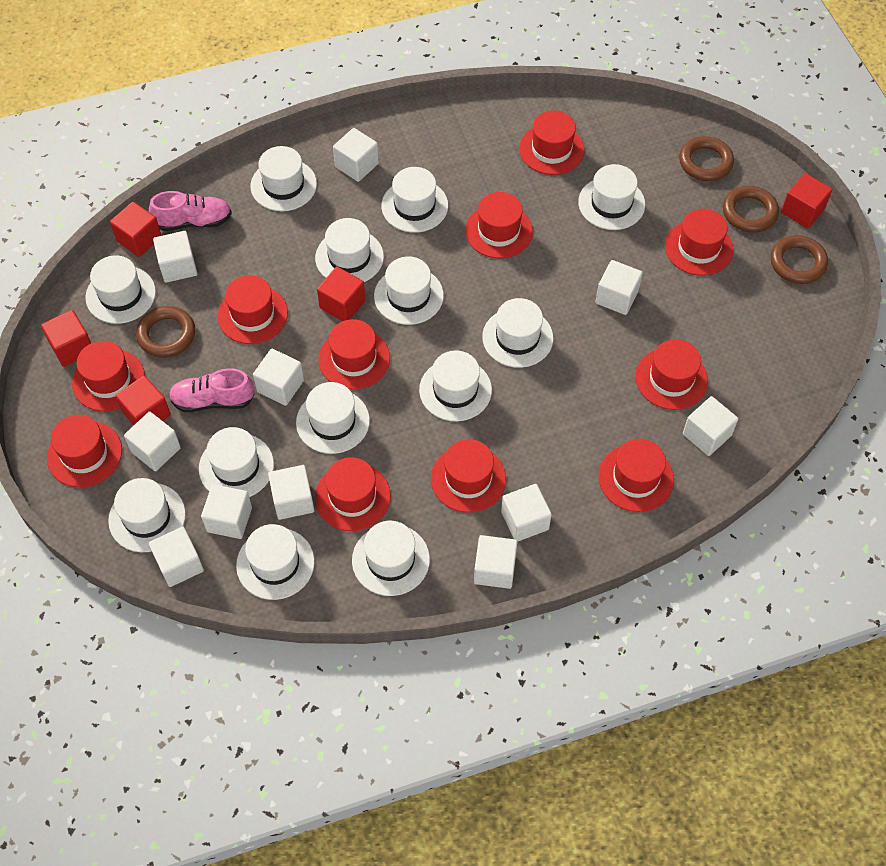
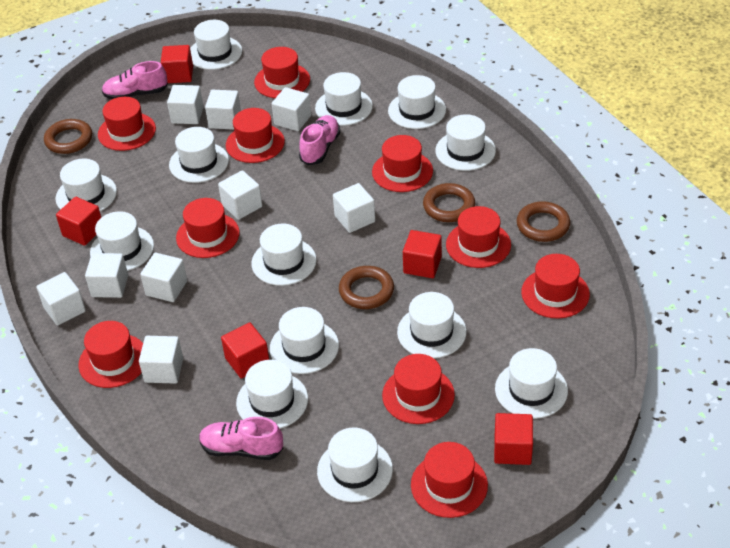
pink shoe: [149,191,232,231] [169,368,255,412] = 2 -> [102,61,168,99] [199,417,283,460] [299,115,340,165] = 3
red hat: [47,415,122,487] [72,341,145,411] [217,275,288,344] [315,457,391,531] [318,319,390,390] [431,439,506,513] [465,192,533,258] [519,111,585,175] [598,439,674,512] [635,339,708,410] [665,209,733,276] = 11 -> [78,321,143,388] [98,97,156,151] [176,198,240,258] [226,108,285,163] [254,47,310,98] [372,135,433,192] [382,354,455,424] [411,442,488,518] [446,206,511,268] [521,254,590,319] = 10
white cube: [124,412,181,471] [149,527,204,587] [153,231,197,283] [201,484,252,539] [253,349,304,406] [268,465,314,520] [333,128,379,182] [474,535,517,589] [501,484,552,542] [595,260,643,315] [683,396,738,456] = 11 -> [36,272,86,326] [85,253,128,298] [139,336,183,384] [140,253,187,302] [167,85,203,124] [205,90,241,130] [218,170,262,220] [272,87,311,131] [333,183,375,233] = 9

